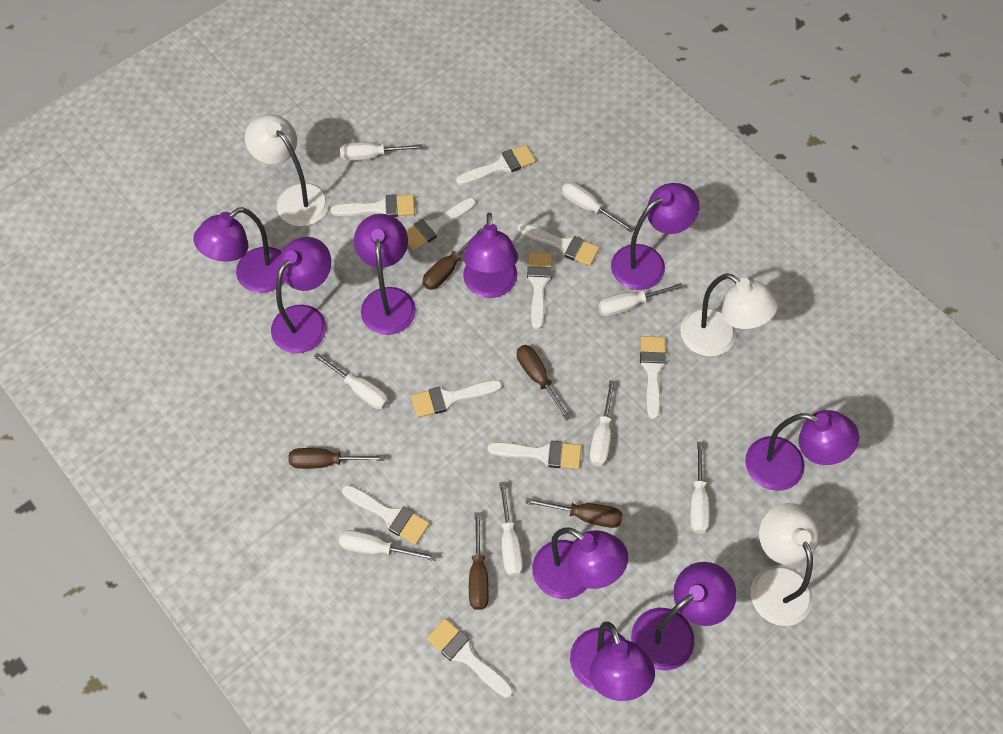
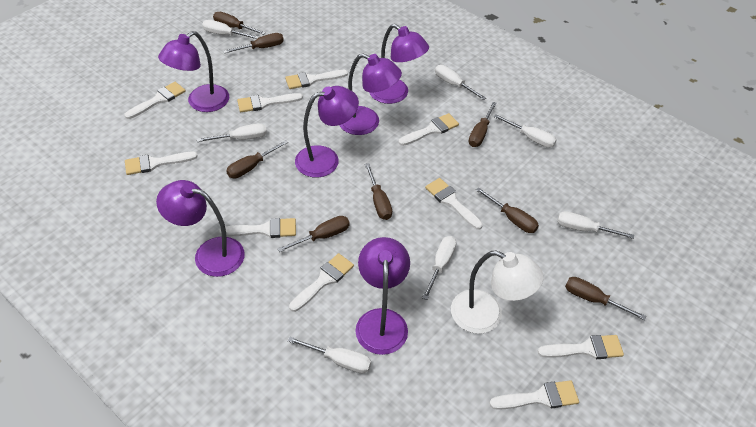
brown screwdriver: [288,448,384,469] [423,228,483,290] [469,512,489,610] [517,345,571,421] [526,498,623,528] = 5 -> [213,12,266,35] [224,33,284,53] [226,140,288,178] [277,216,350,252] [365,163,392,220] [468,102,497,147] [476,187,539,233] [565,277,646,320] = 8
purple lamp: [193,207,285,293] [271,237,331,353] [354,214,416,335] [463,213,518,298] [532,527,628,599] [570,622,655,701] [611,183,699,290] [631,562,737,671] [745,410,859,491] = 9 -> [156,180,245,277] [158,31,229,112] [295,86,359,178] [339,53,402,135] [355,237,410,355] [369,24,429,104] = 6
white lamp: [245,114,329,226] [680,273,778,356] [751,503,819,626] = 3 -> [451,251,544,334] = 1
white screwdriver: [314,353,389,410] [339,530,437,561] [340,142,423,161] [499,482,523,576] [562,182,634,232] [589,380,615,466] [598,283,683,317] [690,442,710,534] = 8 -> [197,123,267,142] [202,20,259,39] [288,337,371,374] [422,236,456,300] [435,65,486,100] [494,114,557,148] [557,211,634,239] = 7

